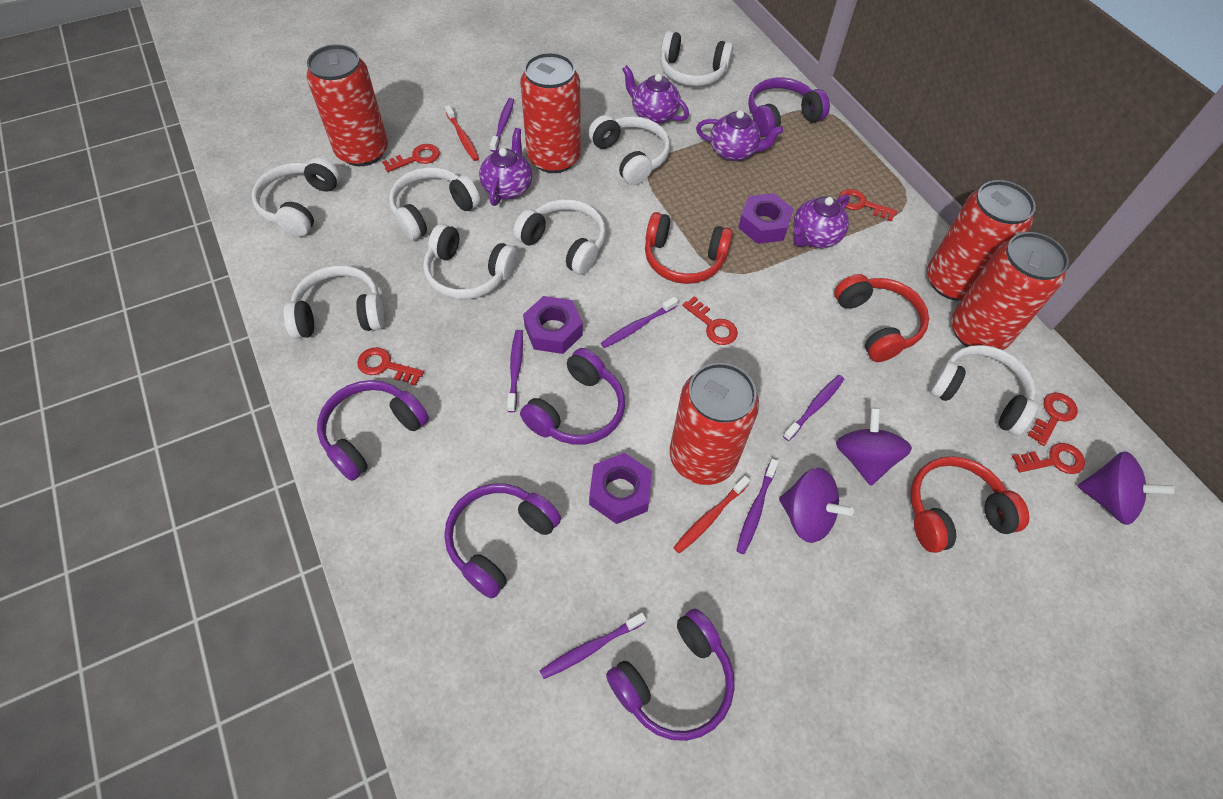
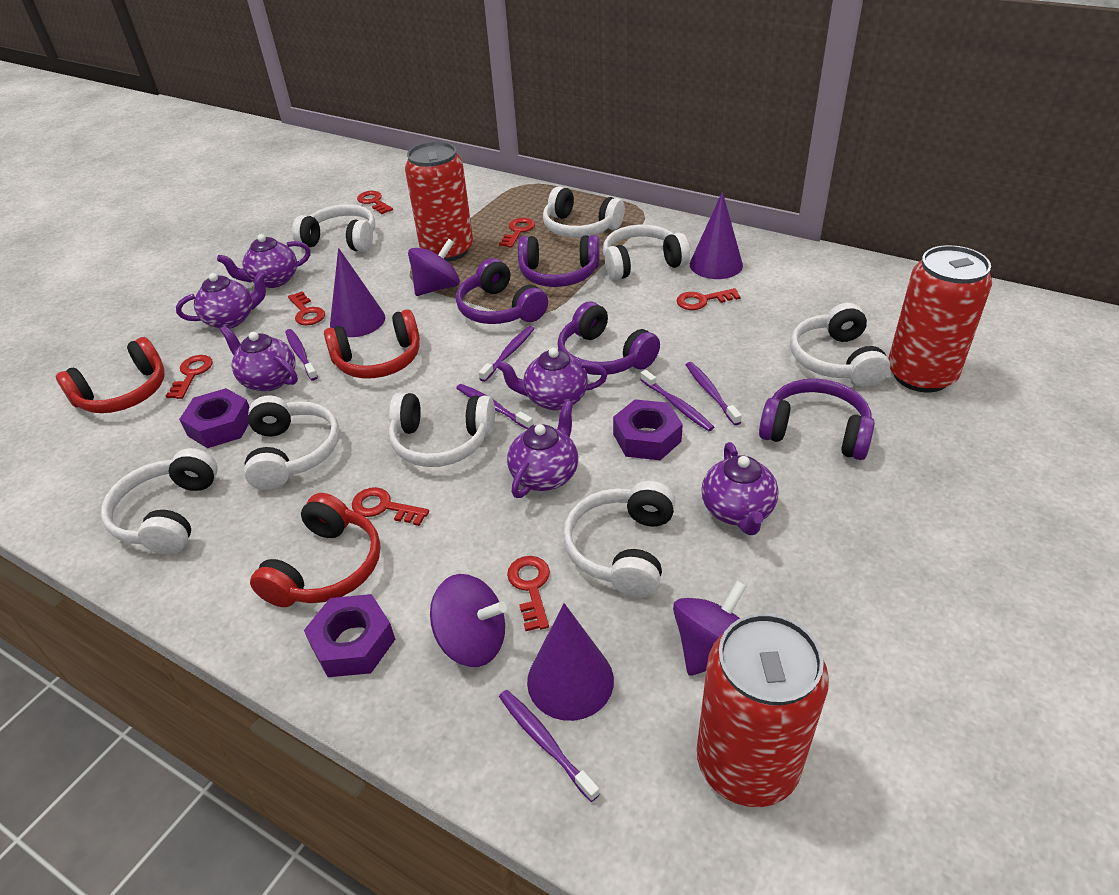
purple cone: none = 0 -> [330,248,385,337] [527,603,614,721] [690,192,743,279] = 3
purple headphones: [317,380,429,481] [444,483,561,599] [520,348,625,445] [606,609,735,741] [748,78,830,137] = 5 -> [456,258,548,324] [518,235,599,287] [557,302,660,375] [759,378,875,460] = 4
purple teapot: [479,128,532,206] [622,65,689,124] [696,110,783,161] [793,194,850,248] = 4 -> [176,270,267,329] [217,234,311,288] [220,326,298,392] [496,348,607,410] [507,400,578,498] [701,442,779,535] = 6
red can: [306,44,388,166] [520,52,581,173] [670,363,759,485] [927,180,1036,301] [951,232,1069,350] = 5 -> [405,142,473,262] [697,613,829,807] [888,245,992,392] = 3
red key: [357,347,424,386] [382,144,440,172] [682,296,738,345] [839,189,897,222] [1012,443,1085,474] [1028,393,1078,446] = 6 -> [166,355,213,399] [288,291,325,325] [352,487,429,526] [357,191,393,214] [499,218,535,248] [507,556,550,631] [677,288,741,310] = 7
red toothbrush: [445,105,479,161] [673,476,750,553] = 2 -> none = 0

